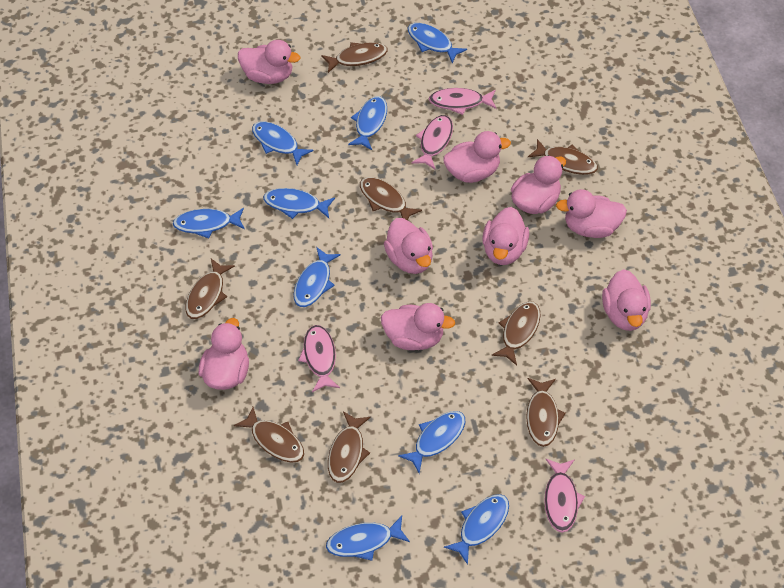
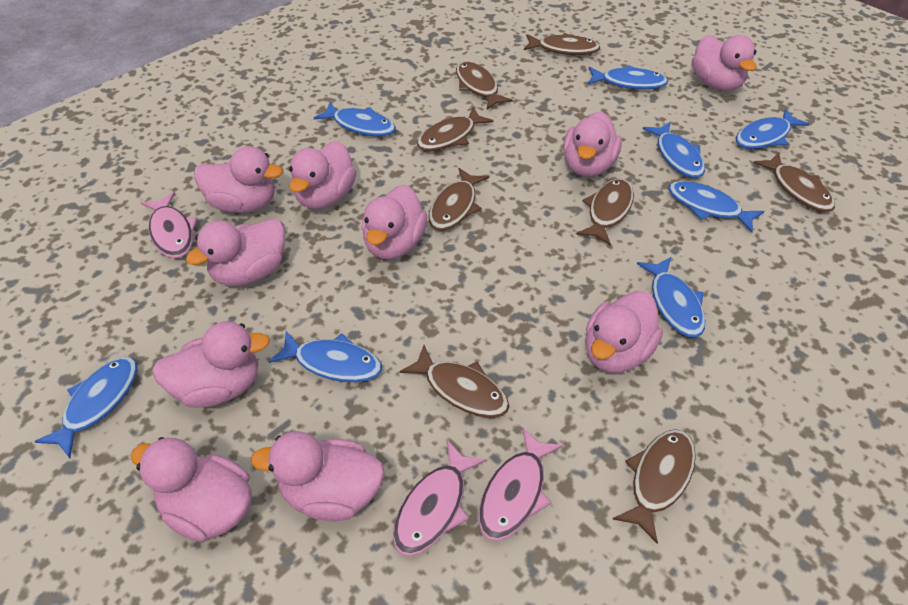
blue fish: [173,208,245,238] [252,121,313,165] [263,188,335,219] [294,247,341,307] [326,516,410,561] [348,96,387,150] [398,411,465,474] [408,23,467,63] [444,494,509,565] = 9 -> [34,357,138,458] [269,331,382,382] [314,102,396,136] [587,65,668,90] [637,257,705,337] [643,122,705,178] [668,181,764,233] [736,109,809,149] = 8
pink duck: [199,318,249,390] [238,40,301,84] [381,303,455,350] [384,218,433,274] [443,131,511,183] [482,207,529,265] [511,155,566,214] [556,189,627,238] [602,269,651,331] = 9 -> [130,437,252,542] [152,321,270,408] [186,218,285,286] [194,146,283,213] [251,431,385,521] [289,141,357,209] [362,185,428,259] [563,112,622,177] [585,291,663,373] [692,35,757,91] = 10
pink fish: [298,325,340,392] [412,115,453,169] [429,88,496,115] [544,459,585,533] = 4 -> [140,192,198,258] [393,440,487,556] [479,427,563,541] = 3

